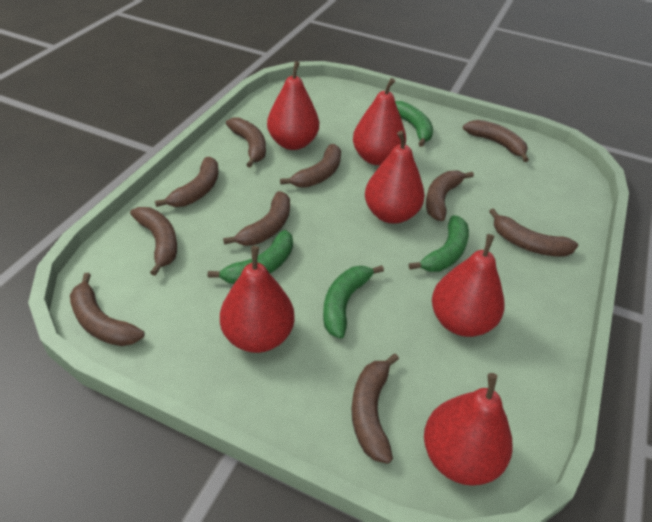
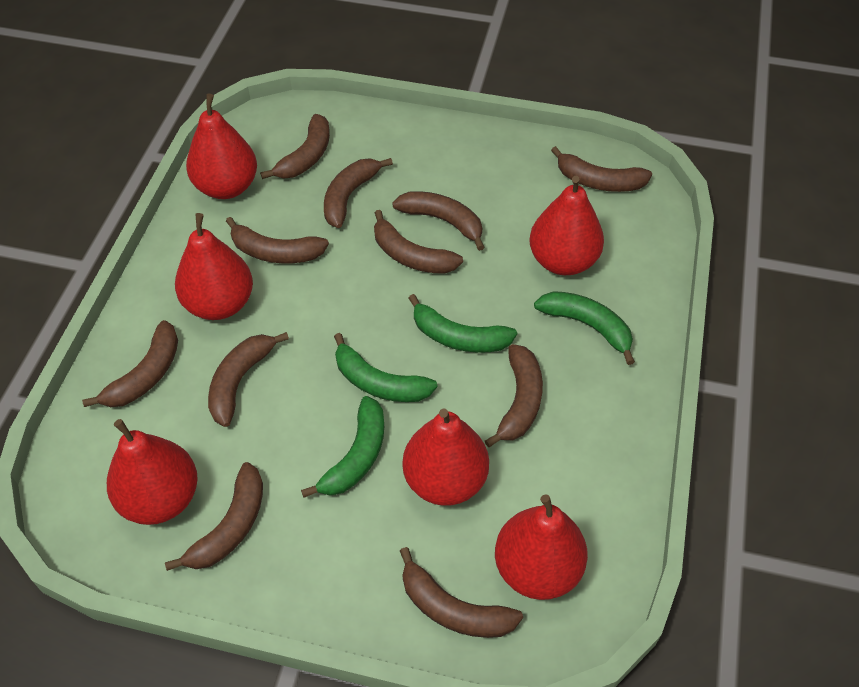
brown banana: [70,273,144,346] [130,207,177,276] [155,157,218,207] [223,191,290,246] [226,118,266,168] [280,144,341,188] [351,354,399,464] [426,170,474,221] [463,120,529,162] [489,208,578,257] = 10 -> [82,320,178,407] [165,462,263,571] [208,332,289,427] [226,217,329,263] [260,114,330,179] [324,158,393,228] [374,210,463,274] [392,191,485,251] [400,547,523,638] [485,344,543,447] [551,146,652,192] = 11

